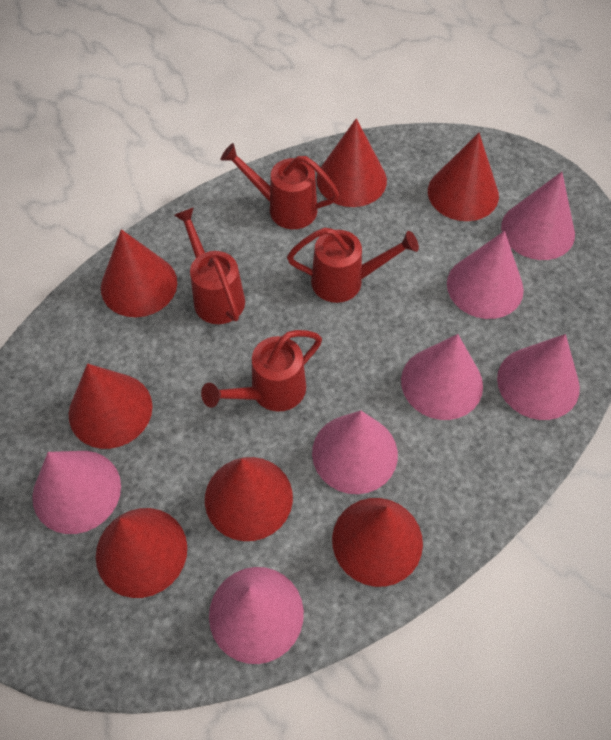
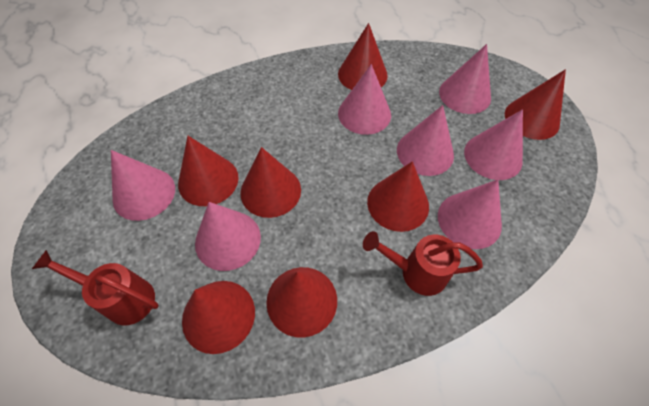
red watering can: [174,207,245,324] [201,330,322,412] [221,143,339,229] [287,228,419,303] = 4 -> [32,250,159,325] [363,231,483,296] = 2

